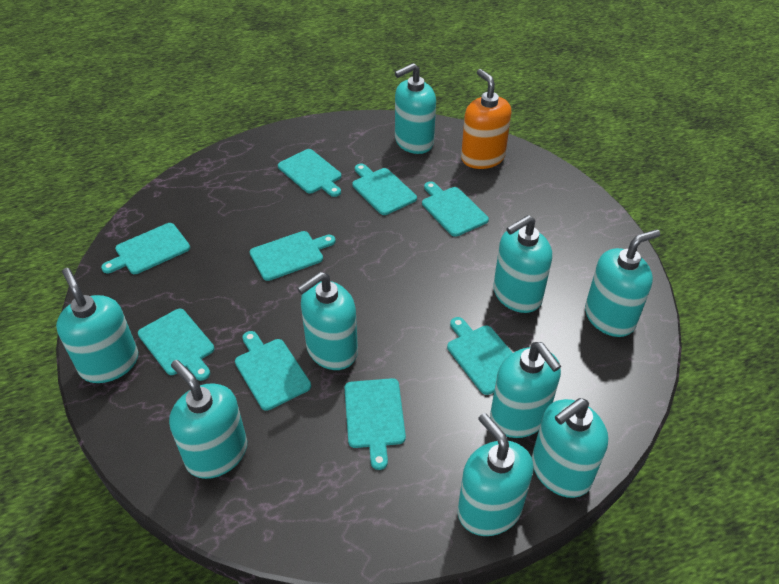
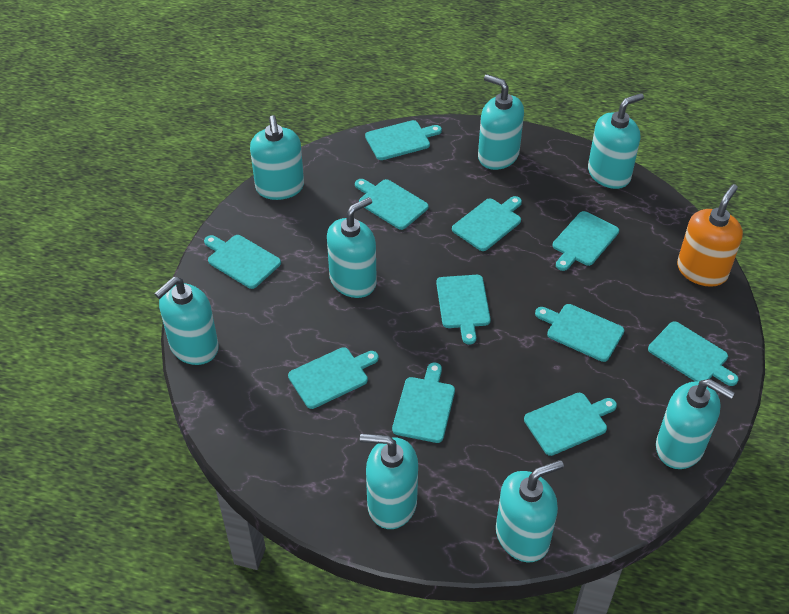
turquoise cutting board: [101,223,190,274] [138,309,214,381] [235,331,311,411] [250,231,336,281] [278,149,341,197] [344,378,406,470] [352,164,417,215] [422,181,489,237] [447,317,513,395] = 9 -> [204,235,281,289] [288,347,379,409] [355,179,429,230] [365,120,442,160] [392,363,455,443] [436,275,491,345] [452,196,522,251] [524,393,617,456] [535,304,625,362] [553,211,619,271] [648,321,738,386] = 11
turquoise soap dispenser: [56,268,138,383] [169,360,247,479] [297,272,358,370] [395,63,436,154] [458,413,533,536] [490,342,561,438] [493,215,552,313] [532,398,608,498] [585,229,660,337] = 9 -> [154,277,219,365] [250,115,304,200] [327,197,377,298] [360,434,418,529] [478,74,524,170] [496,460,564,563] [588,93,644,189] [656,379,735,469] = 8

